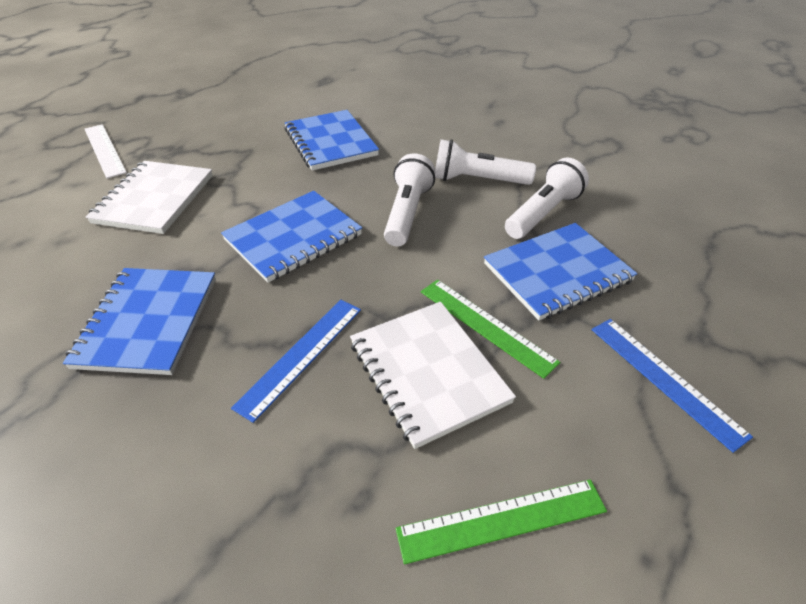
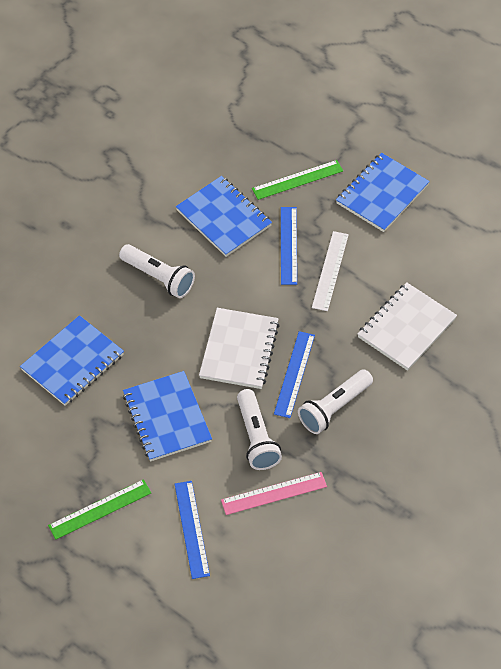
blue ruler: [231,300,361,423] [592,319,753,453] = 2 -> [175,481,210,579] [274,331,315,418] [281,207,297,285] = 3
pink ruler: none = 0 -> [221,472,327,515] = 1

